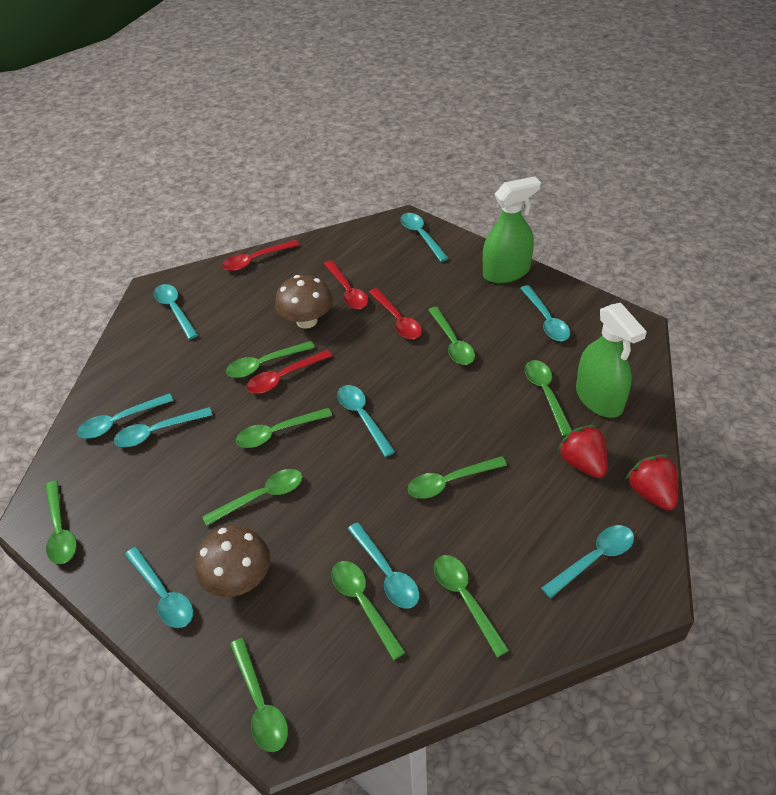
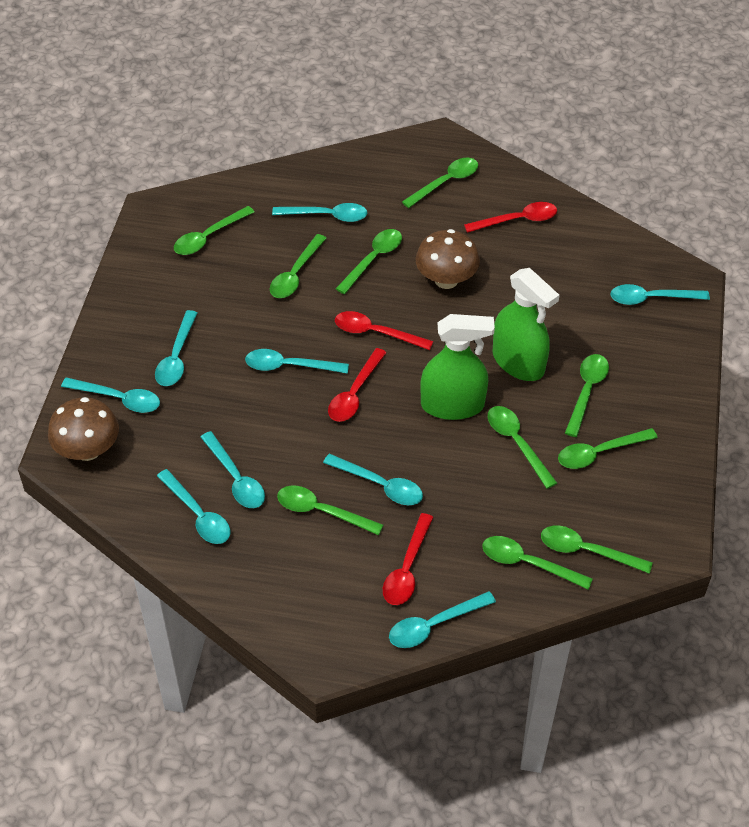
red strawberry: [557,425,608,478] [626,454,678,511] = 2 -> none = 0

